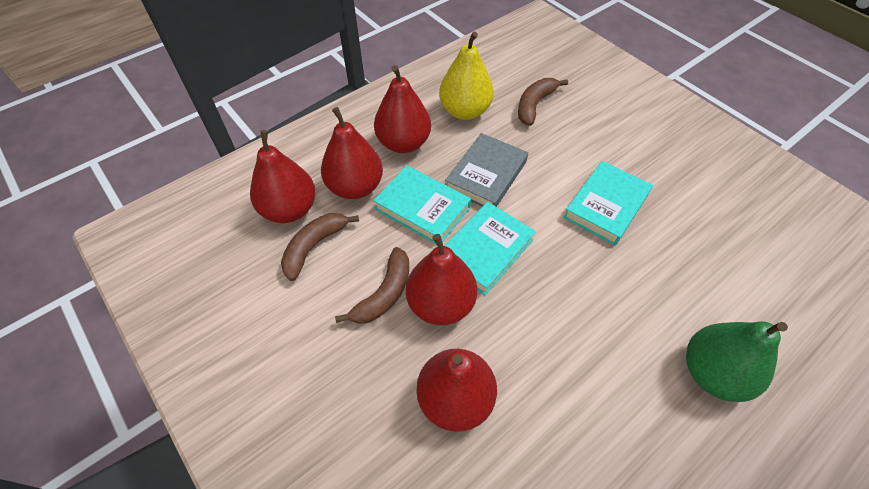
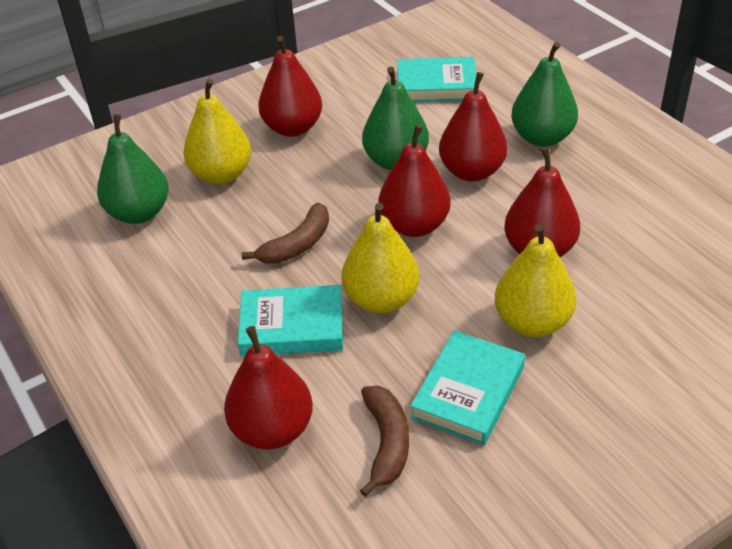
brown banana: [281,213,359,281] [335,247,409,324] [518,78,568,126] = 3 -> [242,203,329,264] [360,386,409,497] = 2
green pear: [686,321,788,402] = 1 -> [97,114,169,224] [362,67,429,170] [511,42,578,147] = 3
grey book: [445,133,528,207] = 1 -> none = 0
yellow pear: [439,31,494,120] = 1 -> [183,79,251,184] [342,203,420,313] [495,224,577,337] = 3

